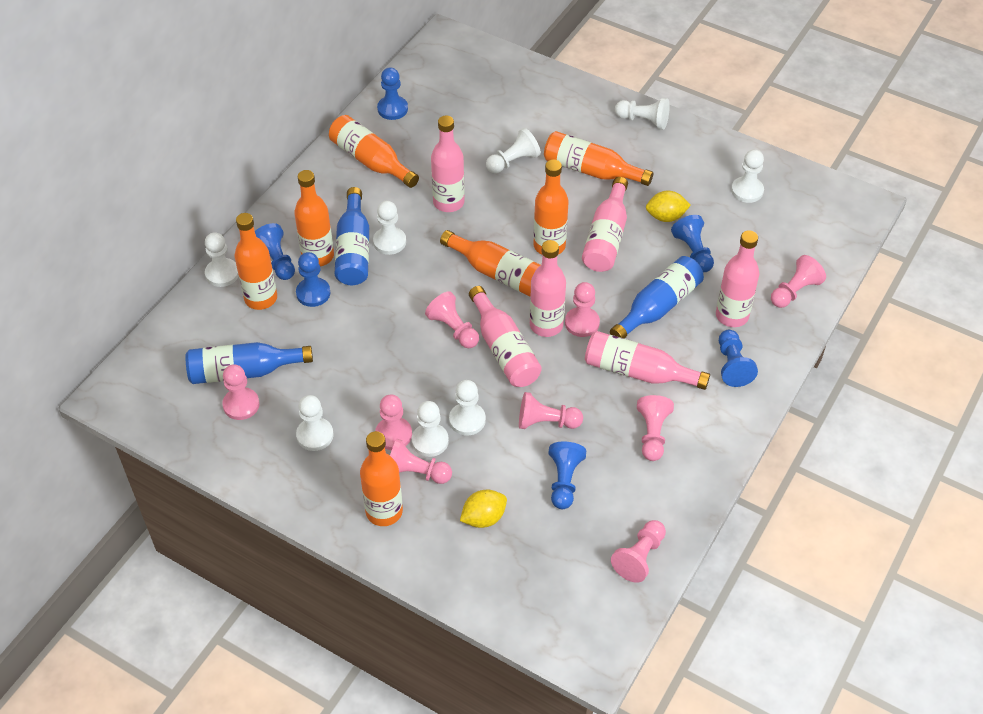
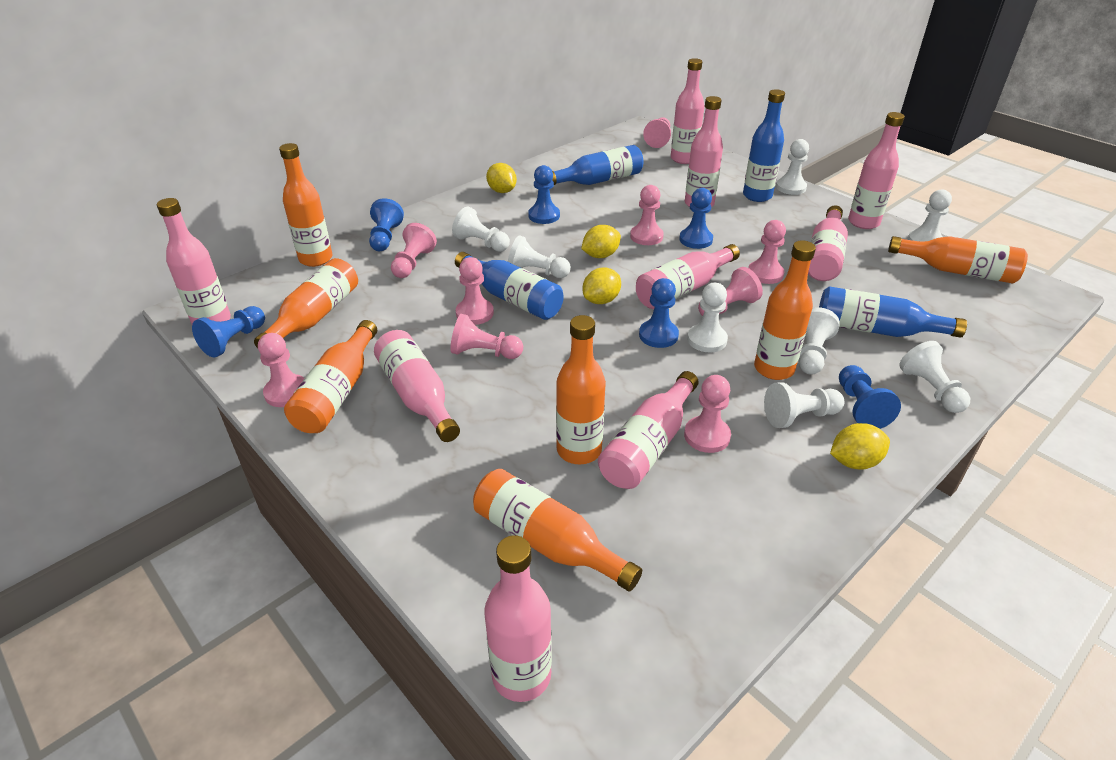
blue bottle: [185,342,313,384] [335,187,369,285] [610,256,704,339] = 3 -> [455,252,564,320] [552,145,643,185] [743,89,785,202] [819,286,967,338] = 4
pink bottle: [431,116,465,212] [469,286,542,387] [530,240,566,337] [582,177,628,272] [585,331,710,390] [716,230,759,327] = 6 -> [157,198,231,324] [374,330,460,442] [484,535,552,702] [598,371,699,489] [636,244,740,309] [671,58,705,164] [685,96,723,207] [808,205,848,281] [848,112,905,229] = 9
yellow lemon: [460,490,507,528] [646,191,691,222] = 2 -> [486,163,517,193] [581,225,621,258] [583,268,621,304] [830,423,890,470] = 4

